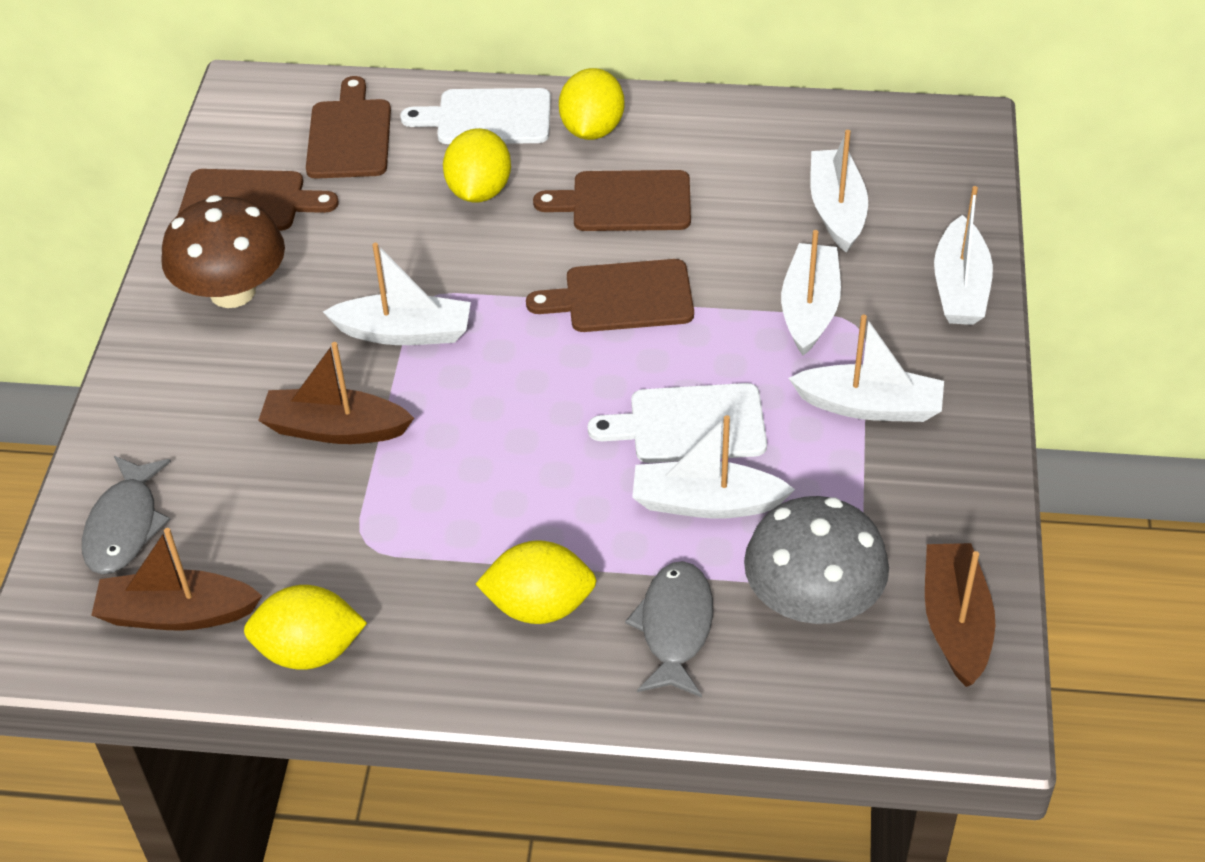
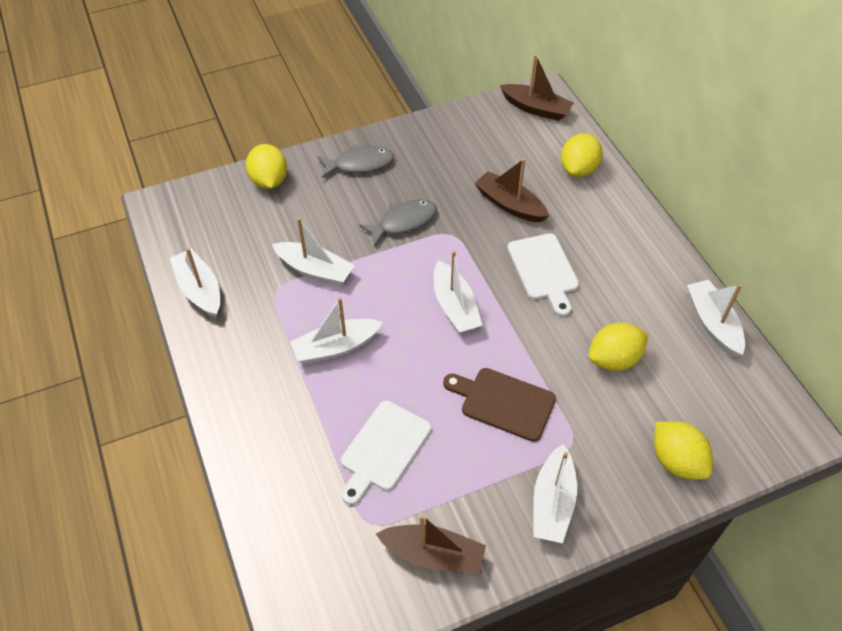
brown cutting board: [178,169,338,231] [306,76,391,179] [526,259,694,332] [533,170,691,231] = 4 -> [443,368,556,442] = 1
brown mushroom: [161,195,285,308] = 1 -> none = 0
grey mushroom: [744,496,889,624] = 1 -> none = 0

